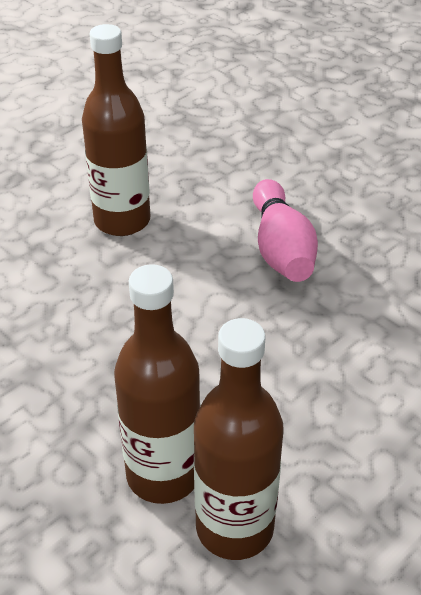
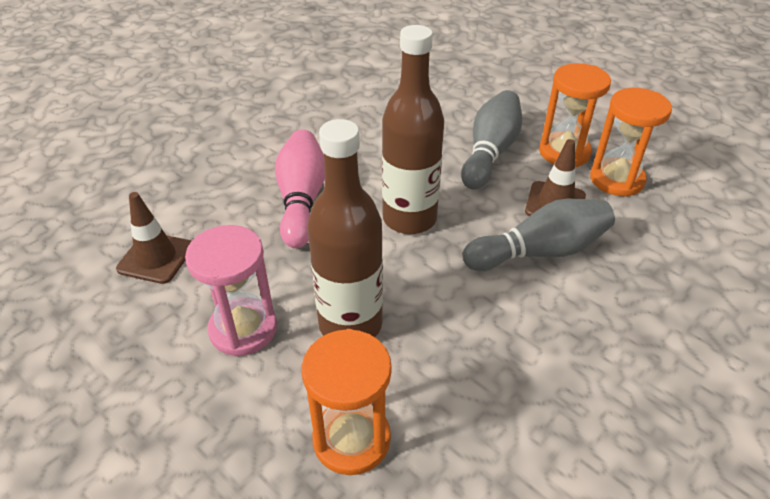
brown bottle: [82,24,150,236] [114,264,201,504] [194,318,284,560] = 3 -> [307,119,383,337] [382,25,444,234] = 2
brown traffic cone: none = 0 -> [116,192,191,284] [525,139,586,216] = 2
grey bowling pin: none = 0 -> [461,90,522,190] [463,198,615,271] = 2
orange hourglass: none = 0 -> [302,329,392,475] [539,63,611,167] [590,88,672,197] = 3
pink hourglass: none = 0 -> [185,225,277,356] = 1

